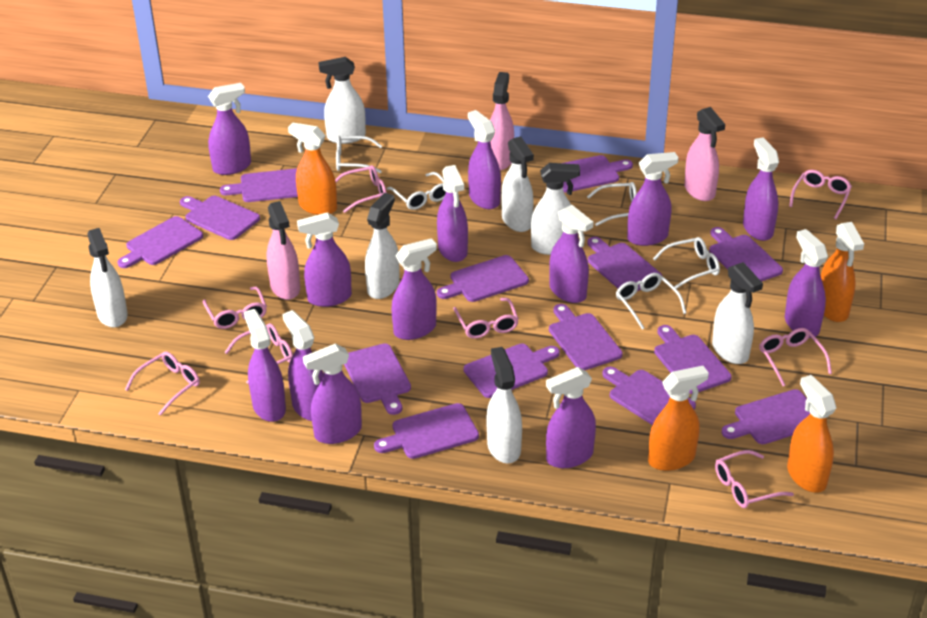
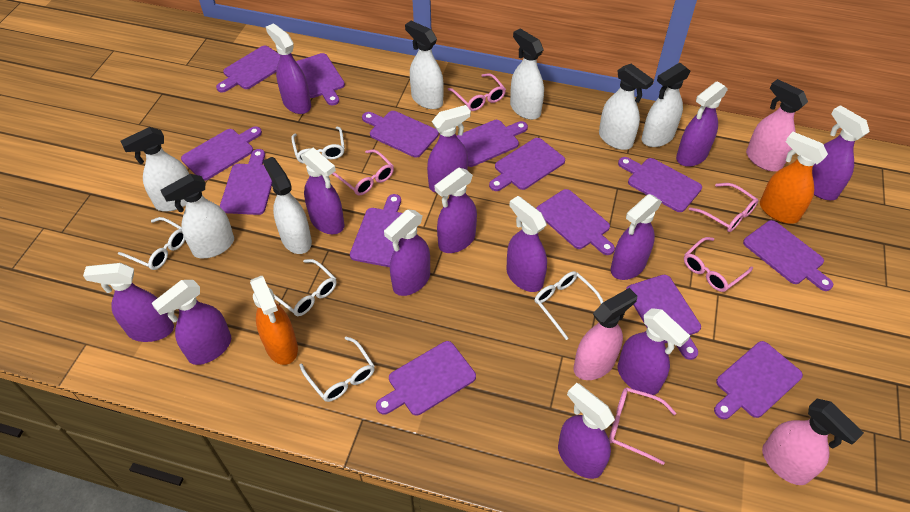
orange spray bottle: [288,123,337,215] [648,366,709,471] [787,375,836,493] [820,222,864,322] = 4 -> [250,276,298,365] [760,132,828,224] = 2
pink glasses: [125,351,200,416] [203,286,267,329] [224,323,293,384] [335,165,387,213] [453,298,519,339] [715,450,794,508] [759,328,832,386] [789,170,852,219] = 8 -> [332,150,394,196] [448,73,506,111] [609,387,676,465] [684,237,753,292] [689,183,758,232] = 5

